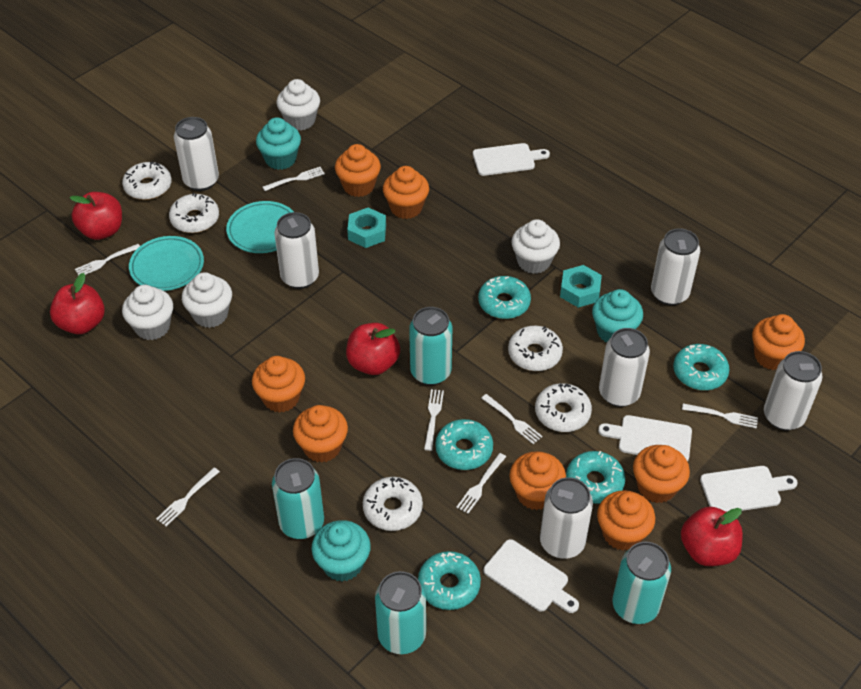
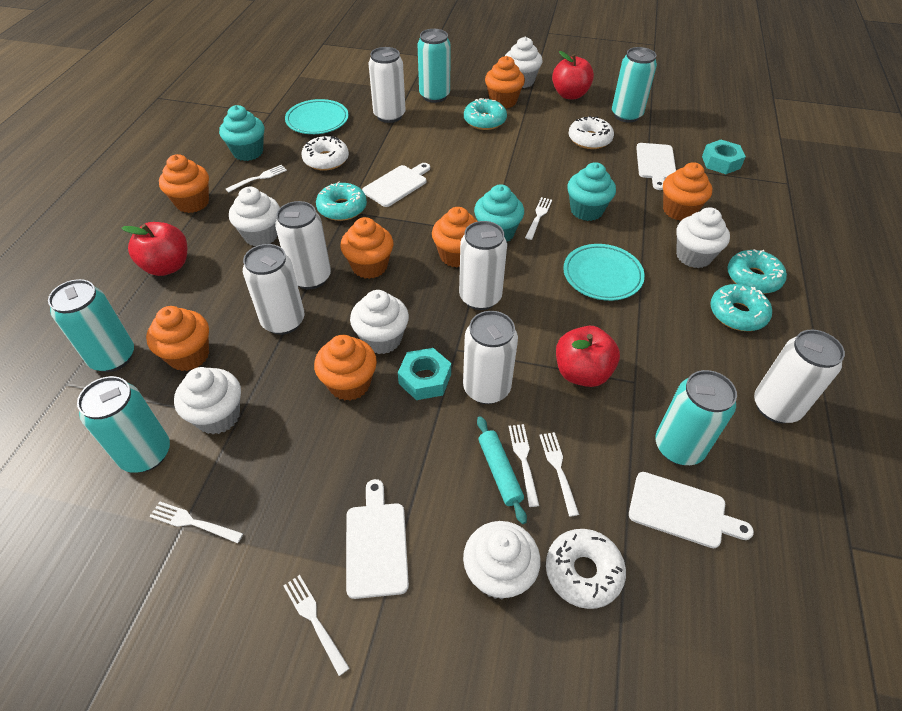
orange cupcake: [252,356,305,413] [293,405,348,463] [335,144,381,197] [383,166,429,219] [510,451,566,510] [597,490,655,551] [633,445,690,503] [752,314,805,370] = 8 -> [146,306,209,371] [159,154,209,213] [314,335,377,401] [340,217,393,279] [432,207,478,268] [485,56,525,108] [663,162,712,221] = 7
red apple: [50,273,105,334] [70,192,122,240] [346,323,400,375] [681,507,743,566] = 4 -> [122,222,187,276] [552,51,594,99] [556,326,620,387] = 3
turquoise can: [272,458,324,539] [375,571,426,654] [409,307,452,385] [613,542,671,624] = 4 -> [48,279,134,372] [77,376,170,473] [417,29,451,103] [612,47,657,123] [655,370,737,465] = 5
turquoise donut: [418,551,481,610] [435,419,493,470] [478,276,531,319] [566,451,625,504] [673,344,730,391] = 5 -> [316,181,367,221] [464,98,507,130] [710,284,772,331] [727,249,787,294] = 4
turquoise rolling pin: none = 0 -> [477,416,527,524] = 1
white cupcake: [122,285,173,340] [182,272,232,328] [277,79,320,131] [512,219,560,274] = 4 -> [174,367,241,434] [229,187,280,246] [350,290,409,354] [463,521,540,599] [505,37,542,88] [676,207,730,268] = 6
white donut: [122,162,172,200] [169,193,219,233] [363,477,423,531] [508,326,563,371] [535,383,592,432] = 5 -> [302,136,349,171] [546,529,626,609] [569,116,614,149] = 3
white fork: [75,244,140,275] [156,467,220,526] [263,167,325,191] [424,389,444,451] [456,453,506,514] [481,394,543,444] [682,403,758,428] = 7 -> [149,501,243,543] [226,165,287,192] [283,575,350,676] [509,424,539,507] [525,197,552,240] [539,432,579,517] = 6

